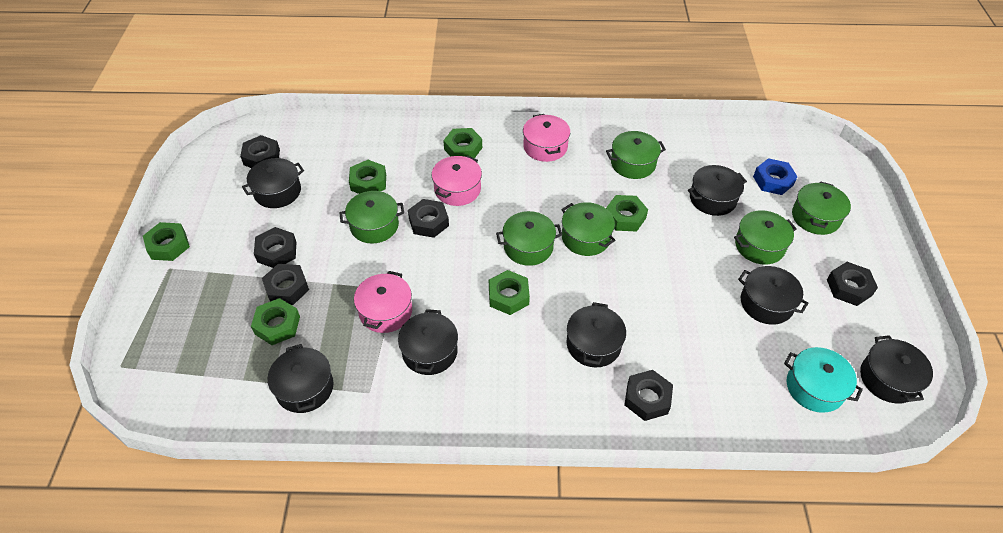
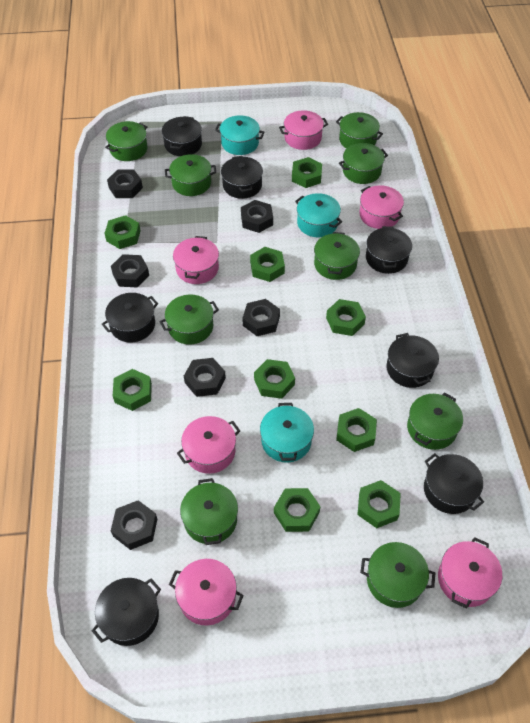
blue nut: [753,158,798,195] = 1 -> none = 0
green nut: [143,222,190,261] [251,298,300,345] [349,160,386,194] [443,128,482,158] [489,270,530,315] [606,195,648,232] = 6 -> [104,215,141,249] [113,369,152,411] [250,247,285,282] [254,359,295,399] [274,488,321,532] [292,157,322,188] [326,299,366,336] [336,408,377,452] [357,480,401,528] = 9
green pot: [339,191,404,244] [496,211,562,266] [561,202,616,256] [606,131,666,179] [734,210,797,265] [792,181,851,235] = 6 -> [105,121,148,161] [160,295,219,345] [165,154,216,196] [180,478,238,545] [314,232,360,280] [336,112,383,148] [339,143,388,184] [360,542,435,608] [407,393,463,450] = 9
pink pot: [354,271,412,333] [432,155,482,206] [523,114,570,162] = 3 -> [169,559,244,626] [173,236,219,284] [177,416,240,474] [279,110,328,150] [359,185,404,229] [438,537,502,609] = 6
turquoise pot: [784,347,863,413] = 1 -> [215,115,264,155] [260,403,314,463] [295,193,342,237] = 3

